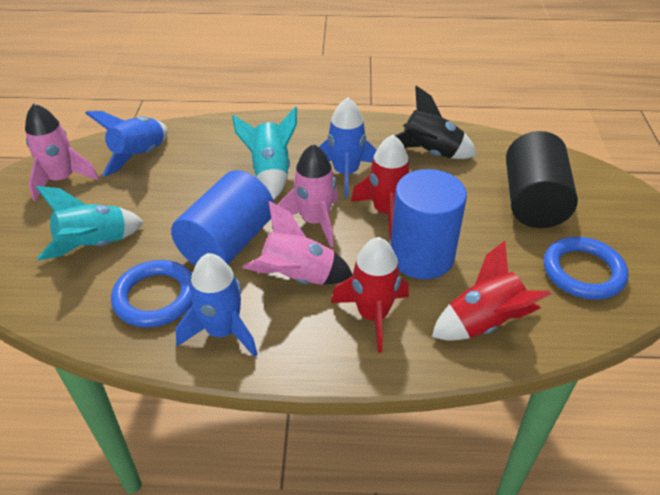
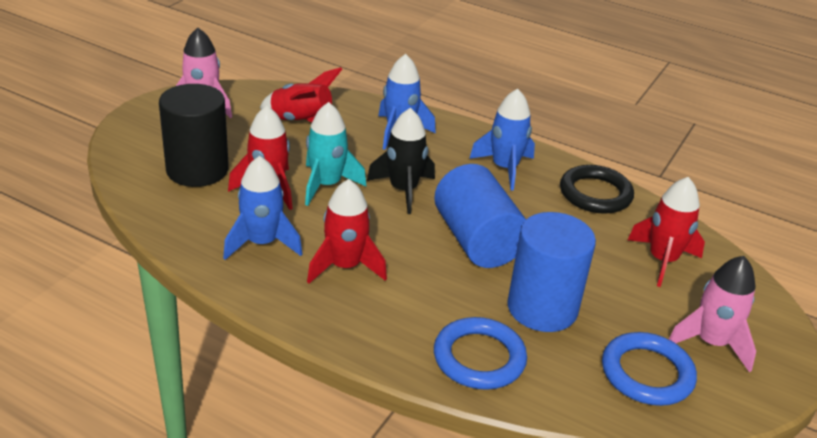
black ring: none = 0 -> [560,165,634,214] = 1
pink rocket: [25,103,99,201] [242,201,353,285] [278,144,338,247] = 3 -> [176,28,232,118] [669,256,756,372] = 2
red rocket: [331,237,409,353] [351,135,410,239] [432,241,551,341] = 3 -> [228,106,293,210] [260,67,342,123] [307,179,387,284] [628,177,705,287] = 4
turquoise rocket: [36,186,144,260] [232,106,297,199] = 2 -> [305,102,367,206] = 1

